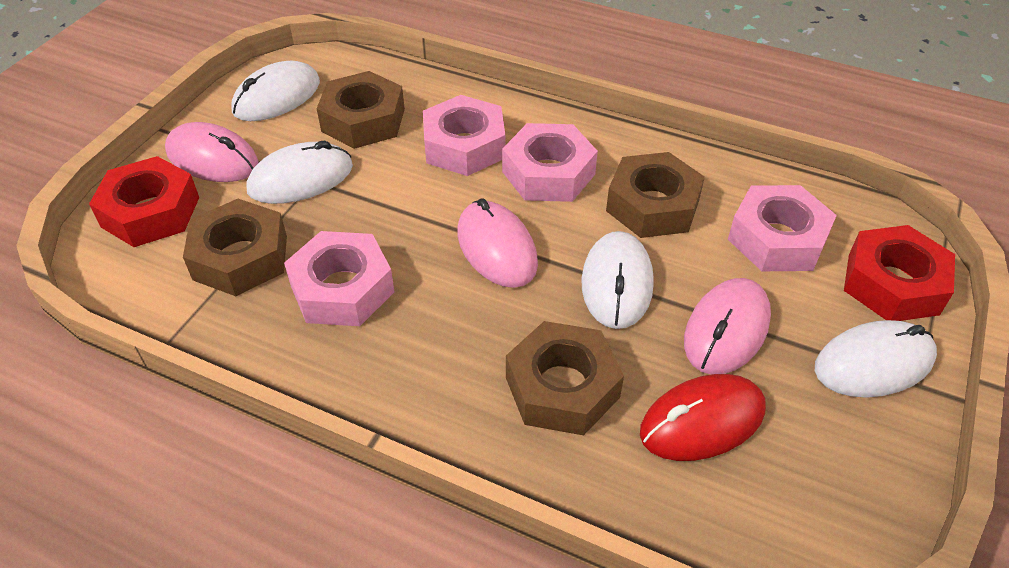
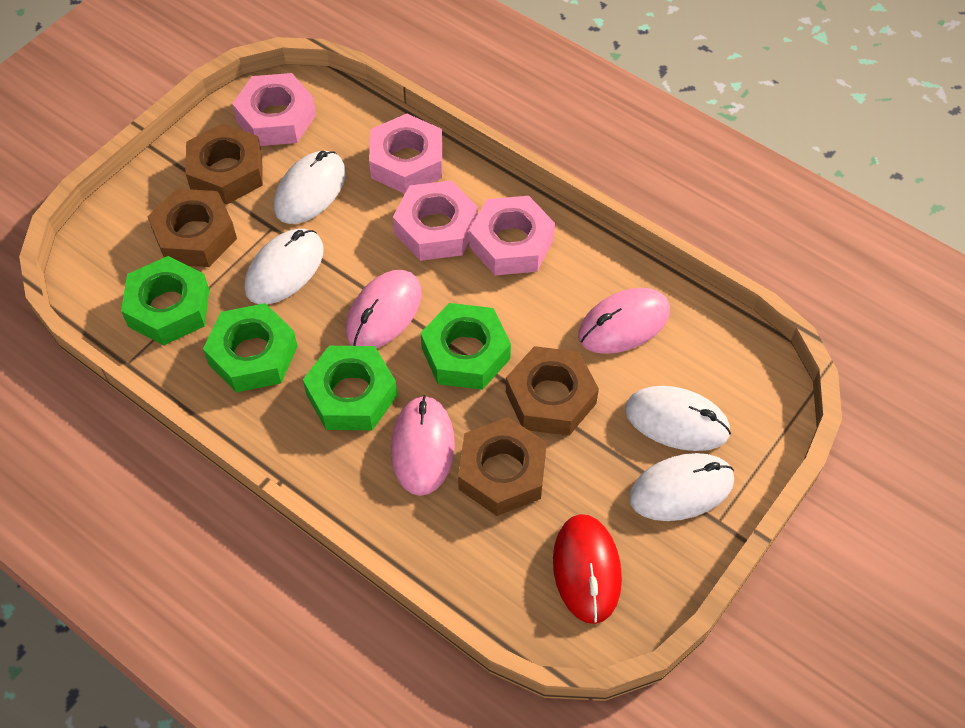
green nut: none = 0 -> [121,256,209,345] [203,303,297,393] [303,346,398,430] [421,303,511,390] = 4
red nut: [89,156,199,247] [844,225,955,321] = 2 -> none = 0

